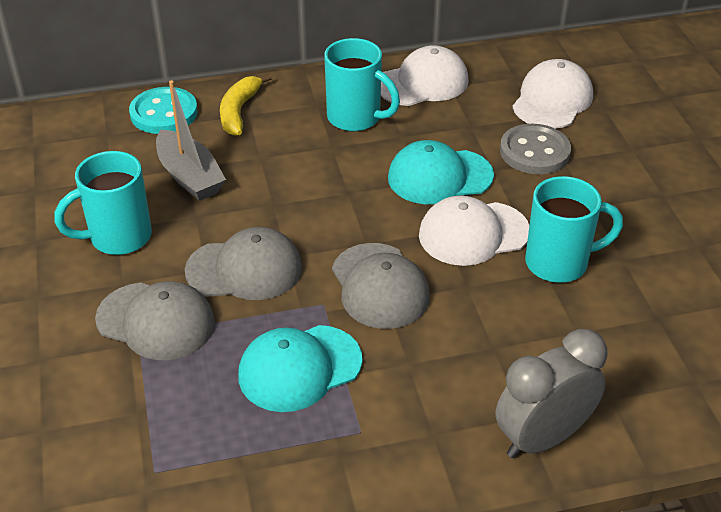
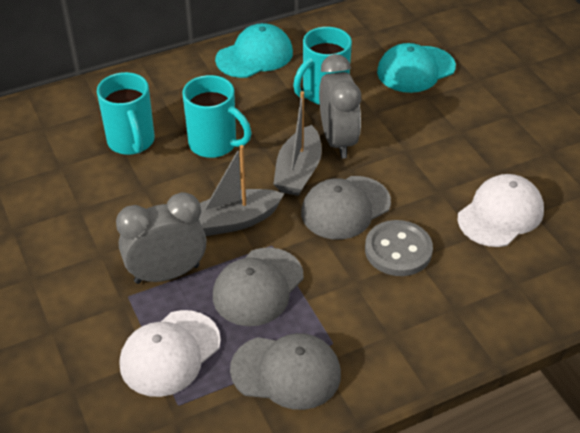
grey boat: [156,80,226,201] = 1 -> [199,145,284,236] [273,91,322,196] = 2
grey clock: [495,329,608,458] = 1 -> [116,192,207,284] [319,54,361,159] = 2
turquoise button: [129,87,198,134] = 1 -> none = 0
white cap: [381,45,469,106] [419,195,529,266] [512,59,593,128] = 3 -> [120,310,221,397] [458,174,544,247] = 2
yellow banana: [220,74,272,136] = 1 -> none = 0

